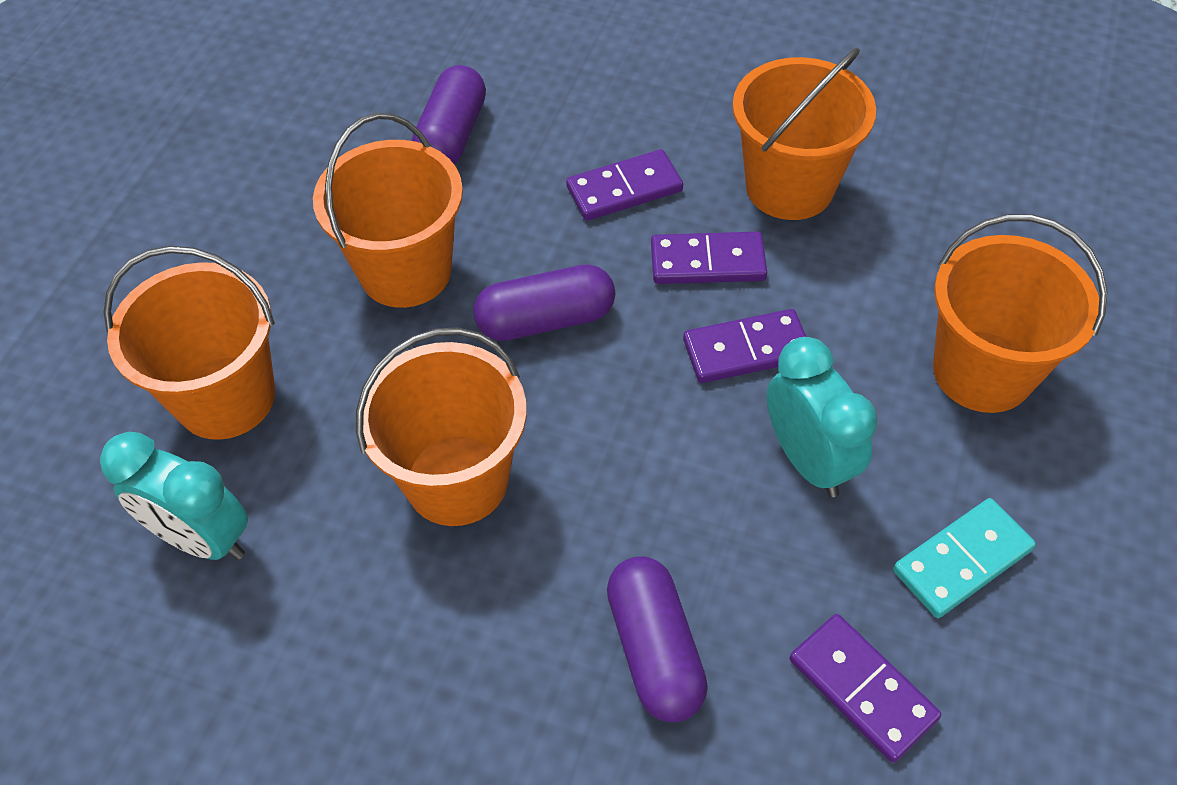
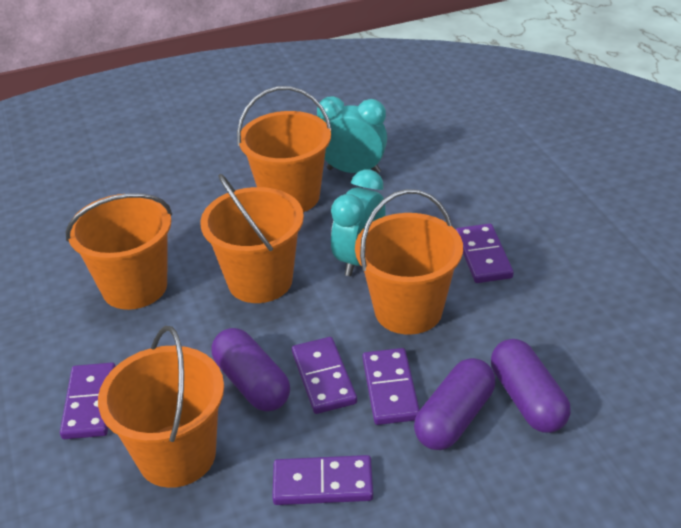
purple domino: [566,149,683,221] [651,232,767,284] [683,309,806,383] [790,614,941,763] = 4 -> [60,363,116,439] [272,455,373,505] [292,337,357,414] [362,348,420,425] [456,223,514,283] = 5
turquoise domino: [893,498,1036,618] = 1 -> none = 0

